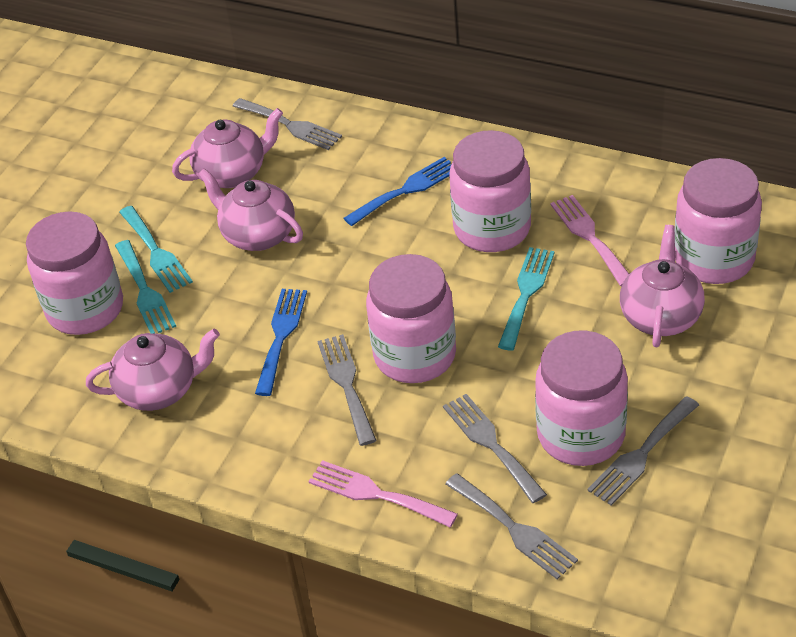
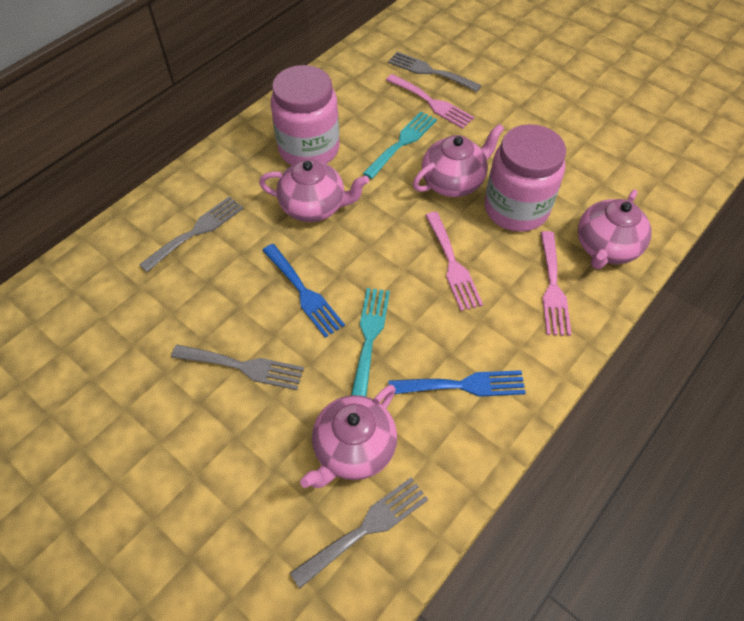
grey fork: [233,98,342,150] [317,334,377,446] [443,394,547,503] [445,473,578,579] [587,396,699,506] = 5 -> [139,196,244,272] [171,345,304,390] [290,477,428,589] [388,52,482,92] = 4
pink fork: [308,460,458,527] [550,195,629,286] = 2 -> [386,74,474,129] [425,212,483,311] [540,231,572,336] = 3
pink jar: [26,211,123,335] [366,254,456,383] [449,130,531,252] [535,331,628,466] [675,158,762,284] = 5 -> [271,65,340,165] [485,124,566,232] = 2
turquoise fork: [115,240,176,334] [119,206,193,293] [498,247,555,351] = 3 -> [351,288,390,397] [363,111,437,179] = 2

